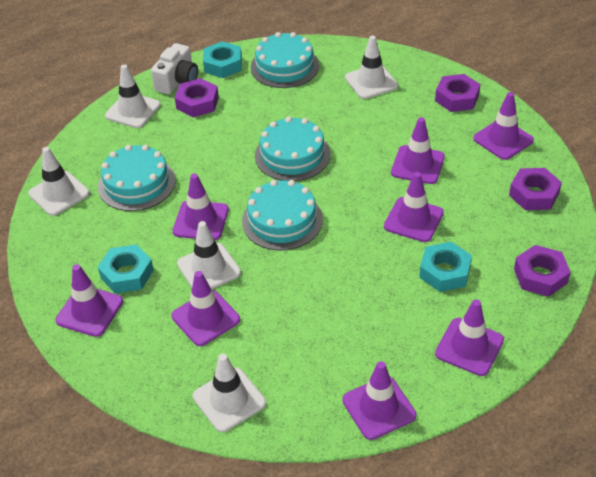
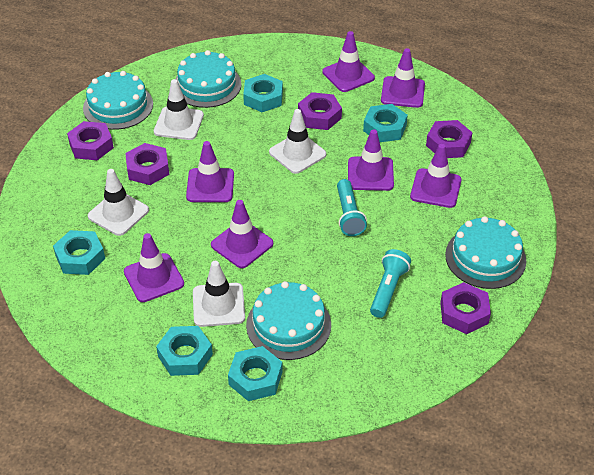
purple nut: [175,78,219,117] [435,74,480,112] [509,168,562,210] [514,245,571,297] = 4 -> [67,121,114,160] [125,143,169,185] [298,92,342,130] [426,120,473,158] [440,282,491,334] = 5
purple traffic cone: [56,264,123,337] [171,271,240,346] [173,173,229,240] [342,361,416,440] [384,172,444,242] [391,118,445,184] [435,299,504,376] [473,92,534,160] = 8 -> [124,233,184,302] [186,141,234,202] [211,200,273,268] [322,31,375,92] [348,129,394,191] [381,48,425,108] [410,144,461,208] = 7
turquoise flashlight: none = 0 -> [337,179,367,236] [370,249,411,318] = 2
turquoise nut: [98,244,154,293] [203,41,242,78] [419,242,472,292] = 3 -> [53,230,105,275] [156,326,213,376] [228,346,283,401] [243,74,283,112] [363,104,408,142] = 5
white camera: [151,43,198,94] = 1 -> none = 0
white traffic cone: [28,147,90,216] [105,64,161,128] [177,221,241,289] [193,354,266,432] [345,36,398,99] = 5 -> [88,169,149,236] [154,79,204,140] [193,261,245,327] [269,109,326,174] = 4

